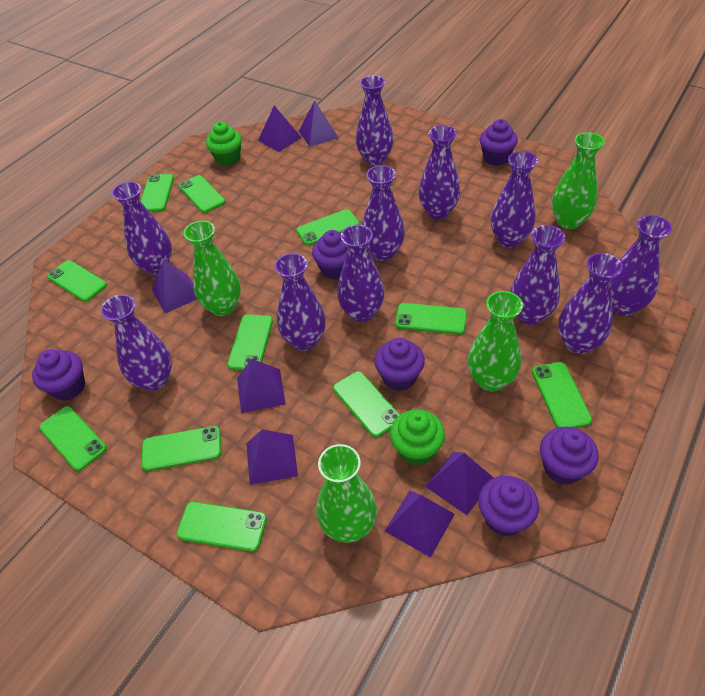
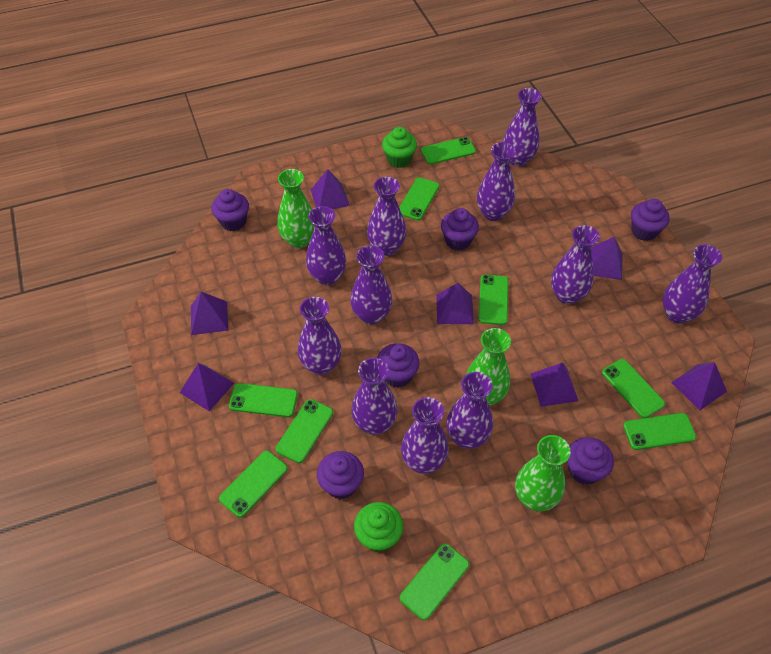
green phone: [39,406,107,471] [47,260,107,302] [140,174,174,212] [142,426,222,471] [177,502,267,552] [179,175,225,213] [227,314,273,371] [296,209,360,246] [333,371,400,437] [395,303,467,335] [532,362,592,428] = 11 -> [219,451,288,518] [229,383,298,417] [276,399,333,463] [399,177,440,221] [400,543,469,620] [421,137,476,164] [479,274,508,325] [602,359,665,418] [623,413,696,450] = 9
green vase: [184,221,241,316] [316,444,377,543] [468,291,523,391] [552,132,605,229] = 4 -> [277,169,315,248] [466,328,511,405] [515,435,571,511] = 3

